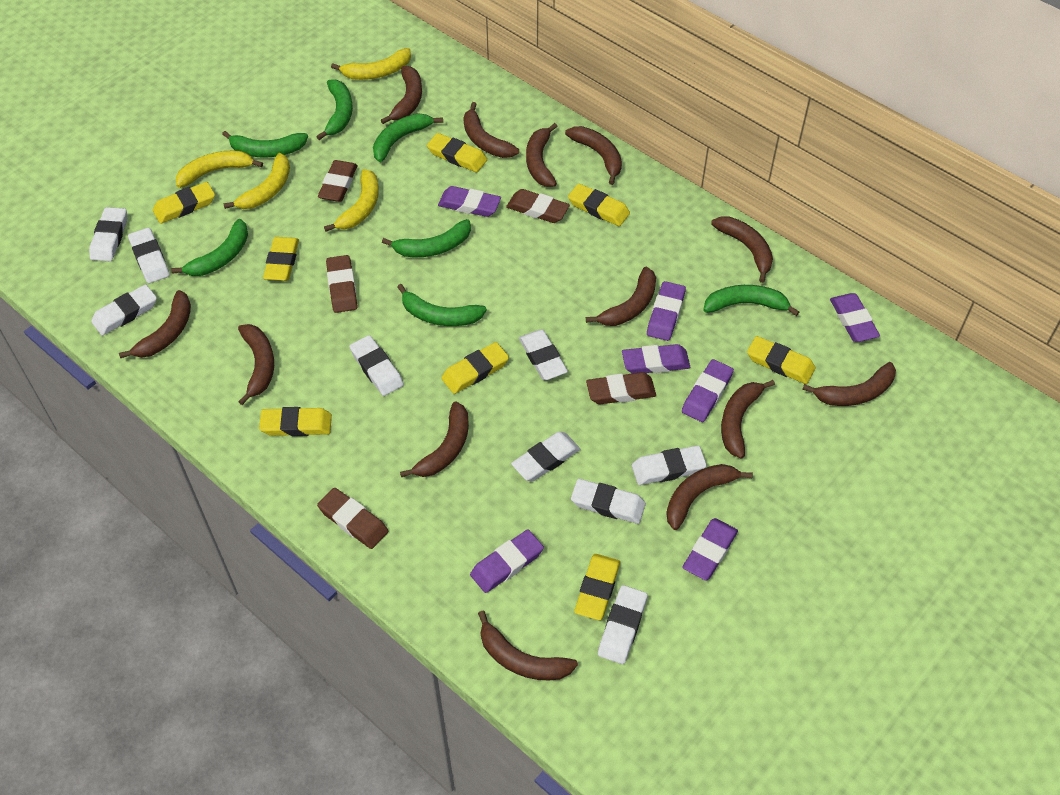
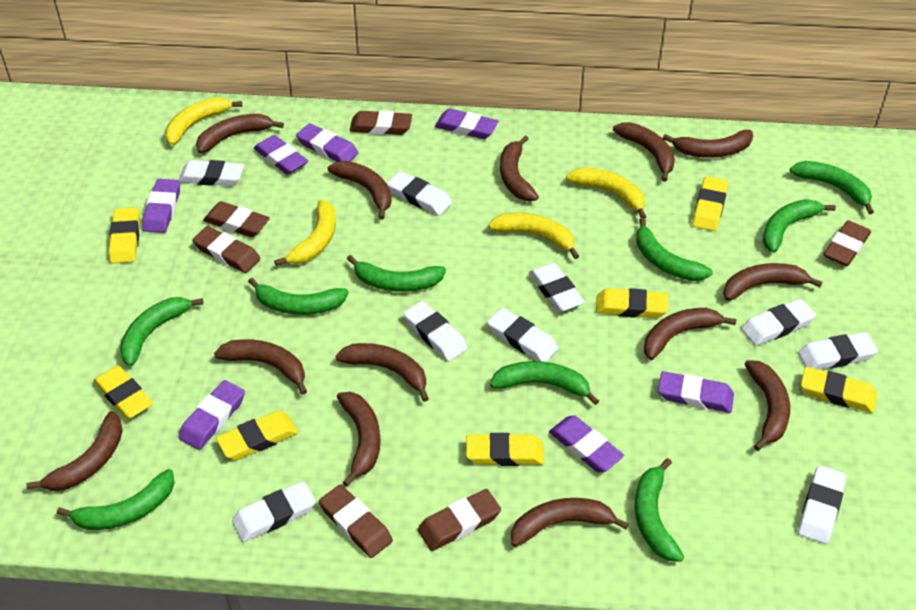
brown eraser: [317,488,388,549] [318,160,357,202] [326,255,357,313] [506,189,570,223] [586,372,656,404] = 5 -> [192,226,261,273] [203,201,270,237] [319,484,393,558] [350,110,412,135] [418,489,501,551] [824,220,871,266] = 6
green banana: [171,219,248,276] [222,131,308,157] [316,79,353,140] [373,113,443,162] [382,219,471,257] [397,284,487,326] [703,285,799,316] = 7 -> [57,469,174,530] [120,297,204,366] [248,278,349,315] [347,255,446,292] [490,361,599,405] [635,458,684,562] [636,218,713,281] [763,199,836,253] [790,161,874,214] = 9
yellow eraser: [153,182,215,224] [259,407,332,436] [263,237,299,281] [427,133,487,172] [441,342,509,394] [568,184,630,226] [574,554,620,620] [747,336,815,384] = 8 -> [93,365,153,419] [109,207,140,263] [216,411,298,460] [466,433,544,466] [596,288,668,318] [692,176,728,231] [801,367,877,413] = 7

